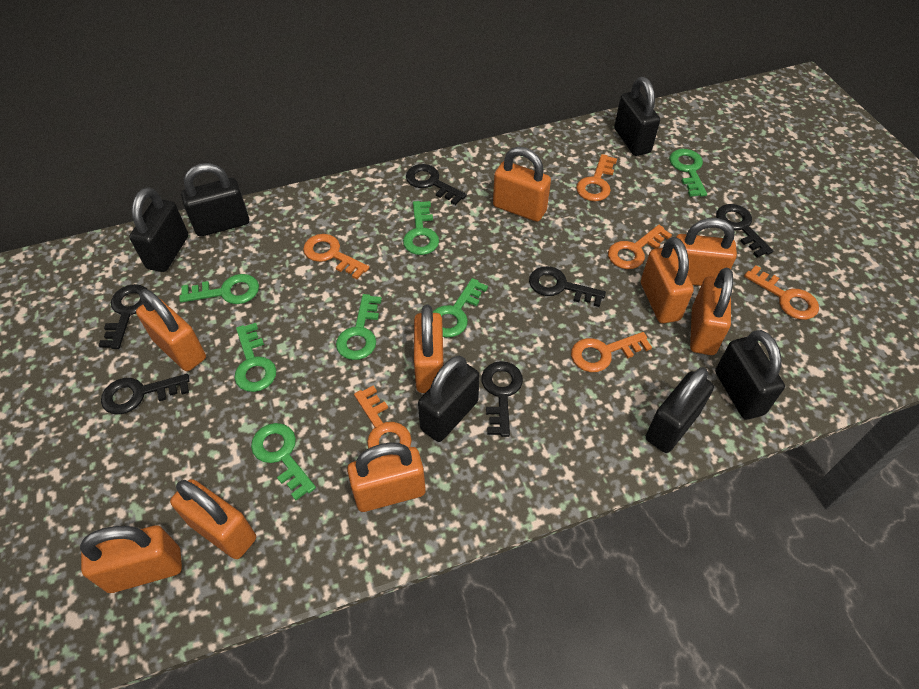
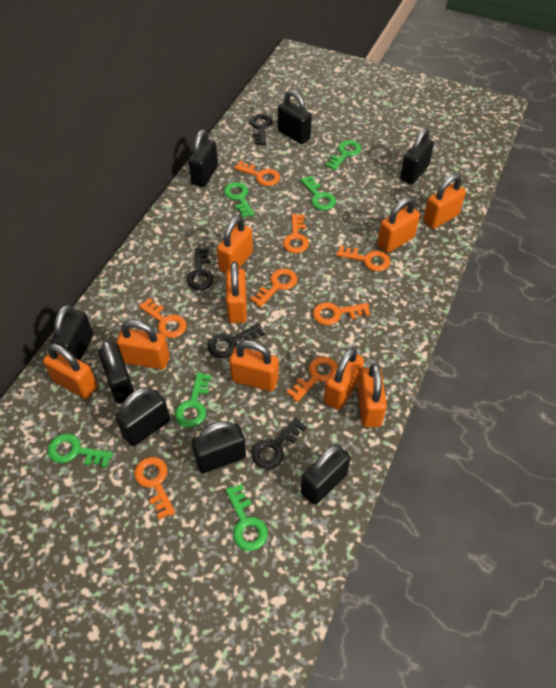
black key: [98,284,148,349] [101,374,190,414] [406,164,467,205] [481,361,523,437] [529,266,606,307] [716,204,773,257] = 6 -> [187,248,214,290] [208,323,265,358] [250,114,272,145] [251,417,307,469] = 4
black padlock: [129,187,188,272] [181,163,249,237] [418,356,479,442] [614,77,660,156] [646,367,714,453] [715,330,785,420] = 6 -> [51,305,94,360] [98,340,134,403] [115,387,170,446] [188,129,218,187] [192,421,246,473] [278,90,312,144] [301,444,351,505] [400,128,434,184] = 8
green key: [179,274,259,304] [235,323,276,392] [251,423,316,500] [336,294,382,360] [403,201,439,255] [433,278,488,337] [669,149,707,197] = 7 -> [48,434,113,468] [175,372,212,427] [224,182,255,218] [226,484,268,551] [300,176,336,210] [326,140,361,170] = 6
orange key: [303,234,369,279] [354,385,412,449] [571,332,652,372] [576,154,617,201] [608,225,672,269] [744,265,819,320] = 6 -> [134,457,175,520] [139,298,187,338] [234,161,280,186] [250,268,297,307] [283,214,309,253] [286,357,337,402] [313,302,370,325] [336,245,390,271] = 8

